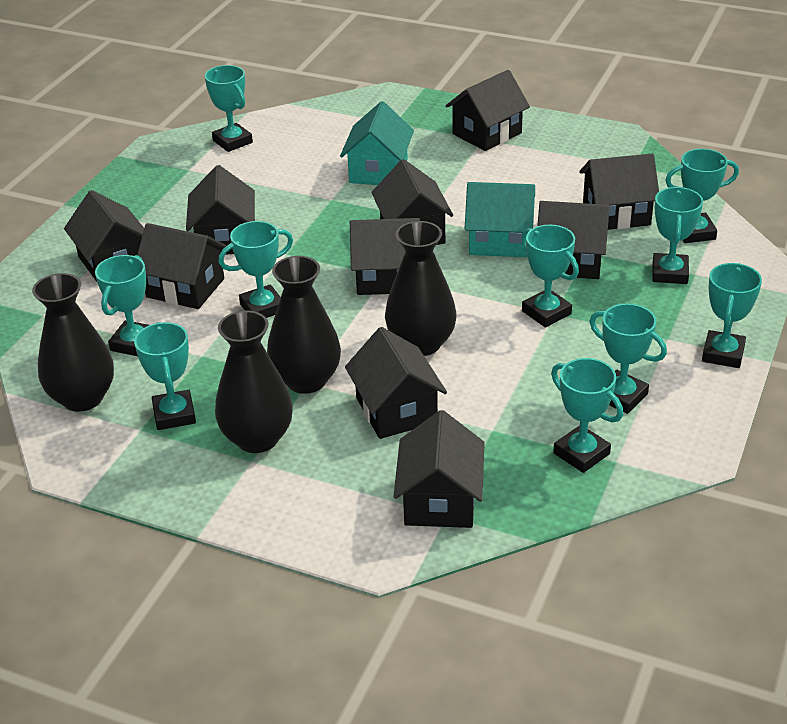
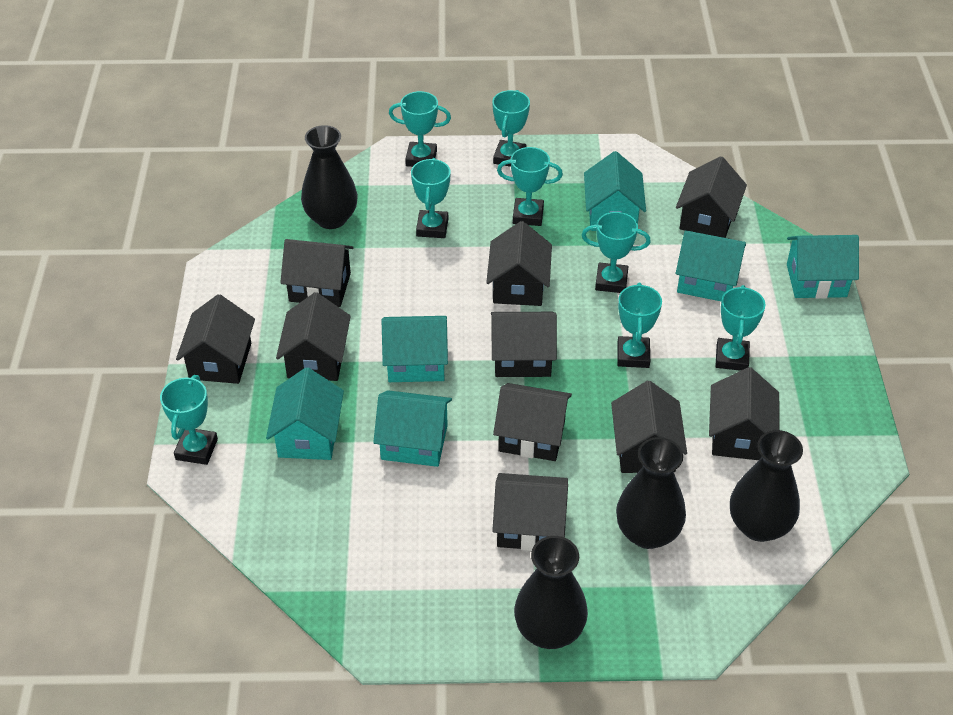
turquoise house: [340,101,414,185] [465,182,535,257] = 2 -> [266,367,344,460] [373,390,452,467] [382,316,448,382] [584,151,646,231] [676,230,746,301] [787,235,859,299] = 6
turquoise trophy: [95,255,149,356] [134,322,196,430] [205,65,253,152] [218,221,293,318] [522,225,579,328] [551,358,623,473] [590,303,667,414] [652,187,703,284] [665,149,739,243] [702,263,762,368] = 10 -> [160,375,218,465] [389,91,451,167] [411,158,450,238] [492,90,530,167] [497,147,563,226] [582,212,651,293] [617,283,662,368] [715,285,765,371] = 8

